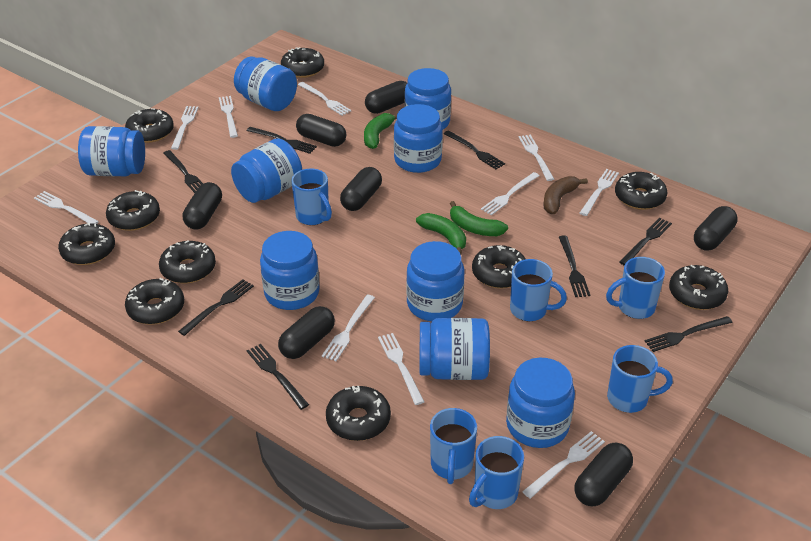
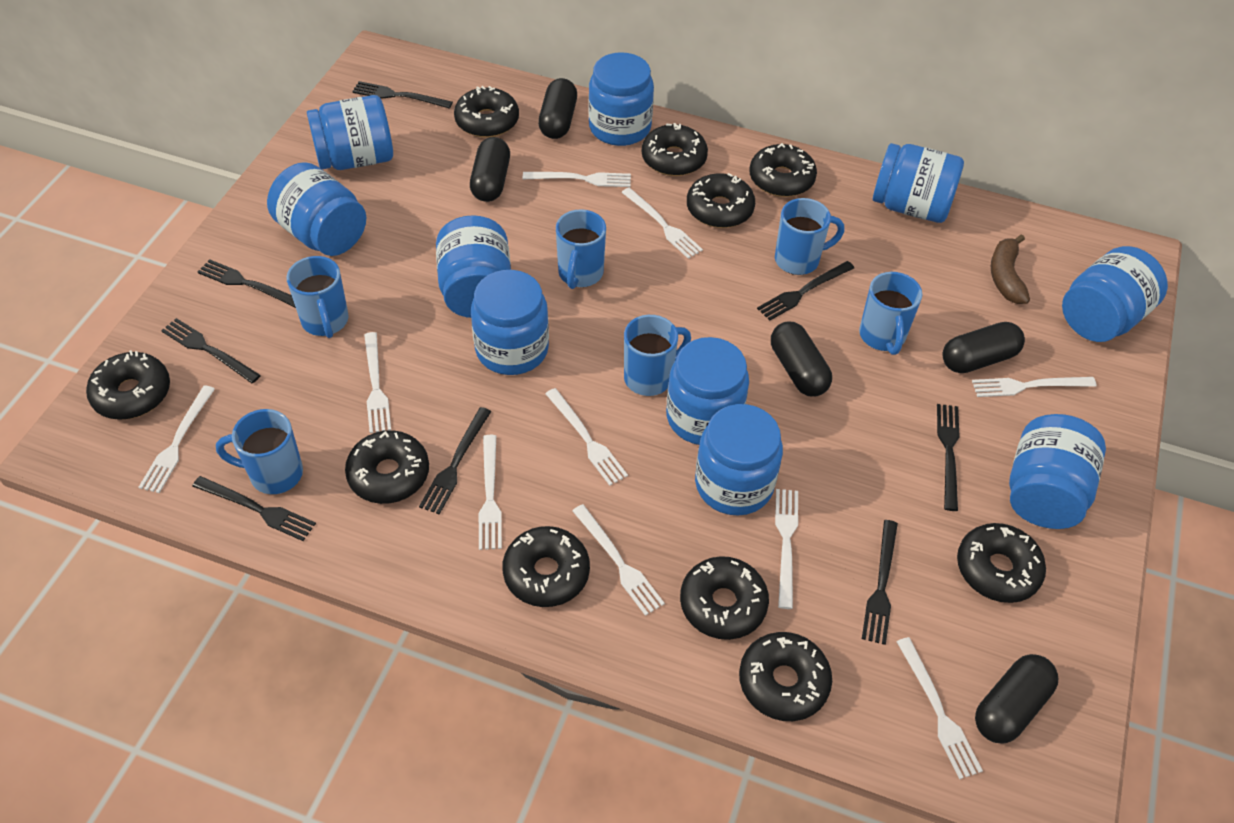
black capsule: [183,182,222,229] [278,306,335,359] [296,114,346,147] [340,167,382,211] [365,81,407,114] [574,443,633,506] [694,206,738,251] = 7 -> [470,137,510,202] [538,78,577,139] [771,322,832,397] [942,322,1025,373] [975,654,1058,743] = 5
blue jar: [78,126,145,176] [231,138,302,203] [234,56,297,111] [260,231,320,310] [394,104,443,173] [405,68,451,129] [406,241,464,321] [419,318,490,380] [506,358,575,448] = 9 -> [267,162,366,256] [307,95,393,170] [436,215,511,318] [471,270,549,375] [589,52,654,146] [666,337,749,445] [695,404,783,516] [873,143,964,223] [1009,414,1106,529] [1062,246,1168,342] = 10
green banana: [364,113,397,149] [416,213,466,255] [450,201,508,236] = 3 -> none = 0

